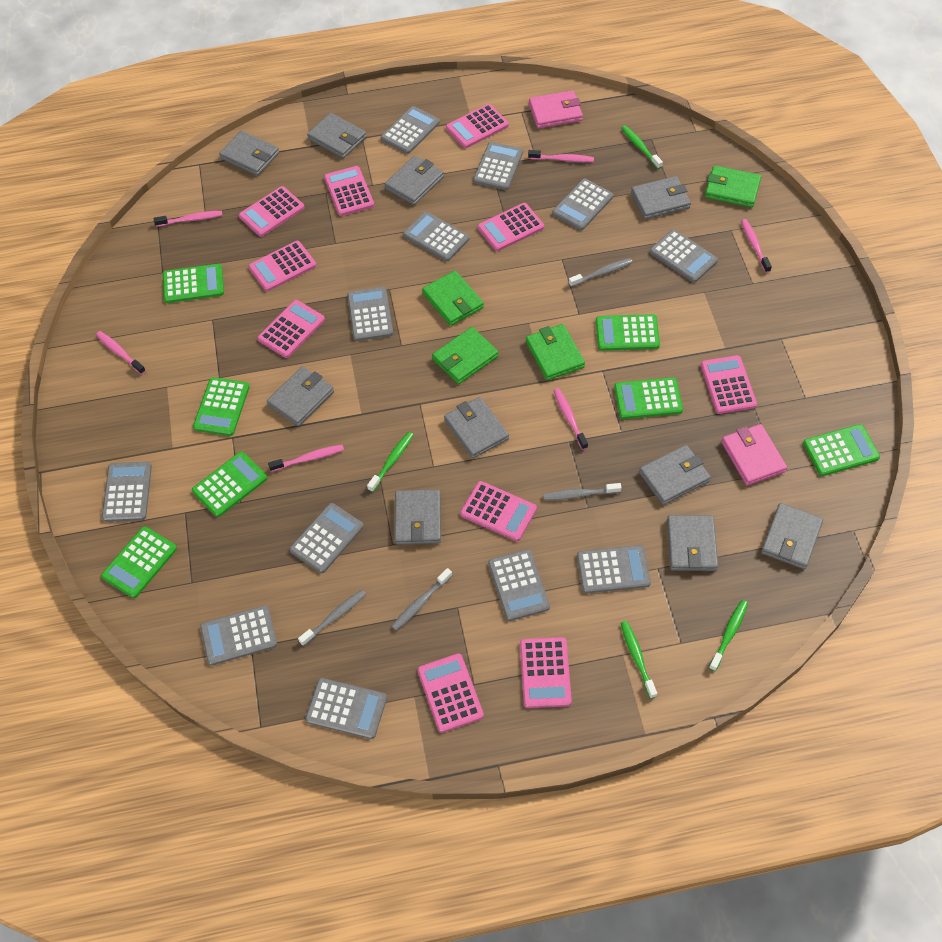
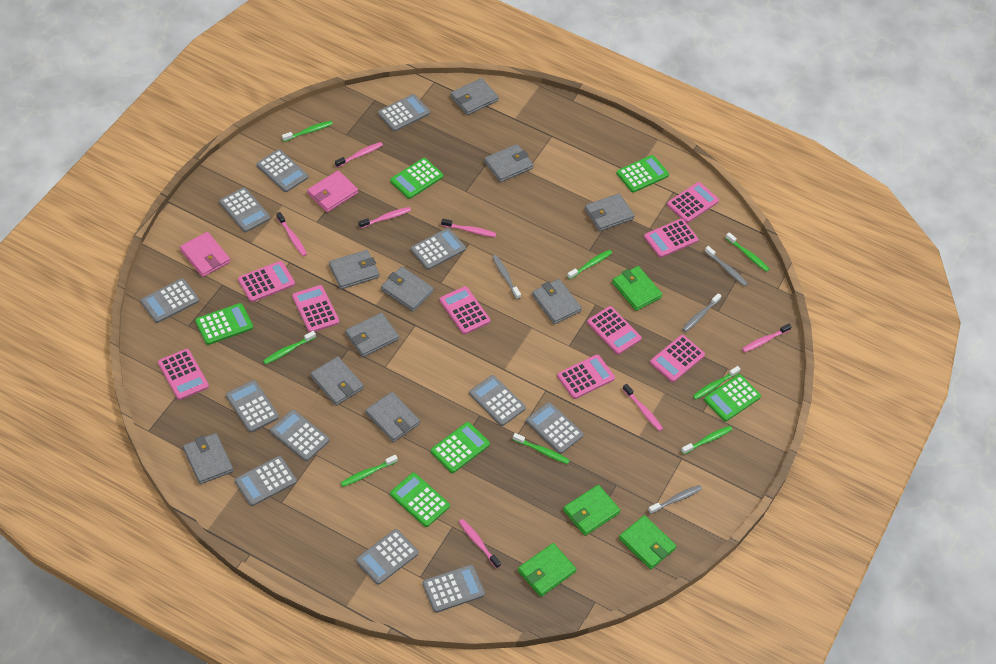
green calculator: [101,526,177,598] [163,264,224,303] [192,452,267,517] [193,377,250,436] [596,314,660,351] [614,377,683,419] [803,424,880,476] = 7 -> [195,303,253,345] [390,158,443,199] [390,473,450,527] [431,422,490,473] [616,155,669,193] [704,374,761,422] = 6
green toothbrush: [367,432,413,492] [620,621,657,699] [621,125,663,169] [709,600,748,671] = 4 -> [263,331,316,364] [282,121,333,142] [340,455,398,487] [513,433,570,464] [567,250,612,280] [681,426,733,455] [693,366,740,400] [726,232,769,272] = 8
pink calculator: [239,186,305,237] [248,241,316,291] [258,300,325,358] [324,166,374,216] [417,653,484,733] [446,104,509,148] [460,481,537,541] [478,203,544,251] [520,637,572,708] [701,355,757,414] = 10 -> [158,349,209,400] [238,261,295,302] [292,285,339,333] [439,286,490,334] [557,355,615,399] [587,306,641,354] [644,219,698,258] [650,335,705,382] [667,182,719,223] = 9
pink toothbrush: [96,331,146,374] [154,211,222,227] [268,445,344,472] [528,150,594,162] [553,388,588,450] [741,219,772,273] = 6 -> [276,212,307,256] [335,142,383,168] [359,207,411,229] [441,218,496,237] [459,519,501,569] [623,384,663,431] [742,324,792,352] = 7

